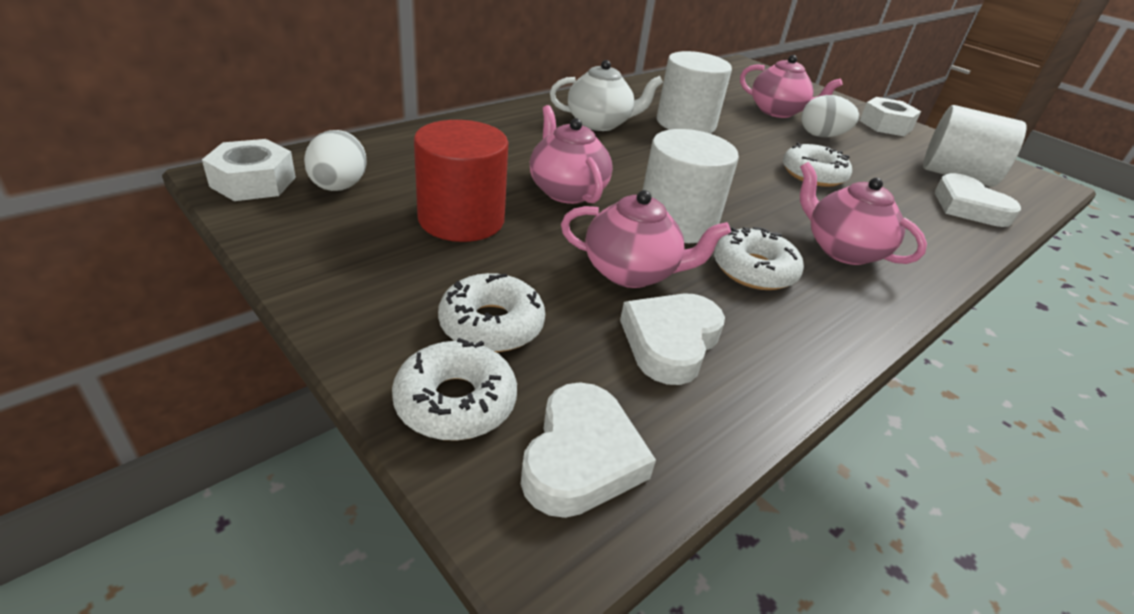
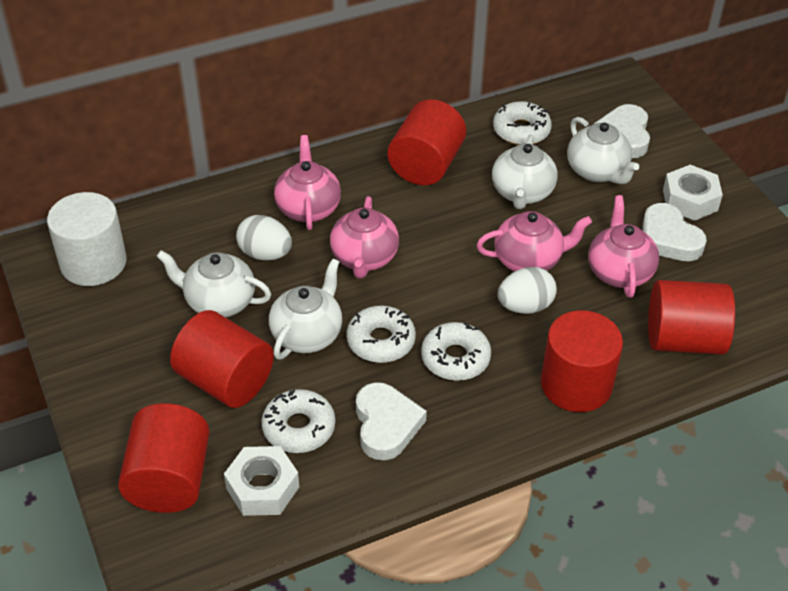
red cylinder: [414,120,508,242] = 1 -> [118,403,210,513] [170,310,274,408] [388,99,466,185] [541,310,623,412] [648,280,735,355] = 5
white cylinder: [643,129,739,243] [657,51,732,134] [923,105,1026,187] = 3 -> [47,192,127,286] = 1
white teapot: [550,60,663,131] = 1 -> [156,250,271,317] [269,258,342,360] [492,135,558,209] [567,117,639,184] = 4

